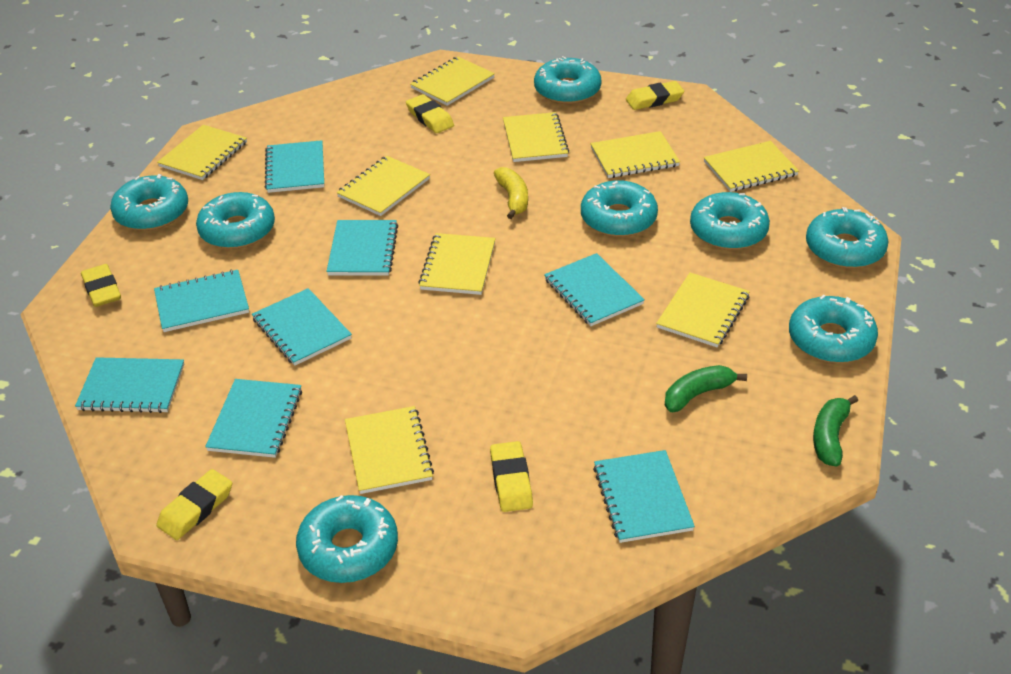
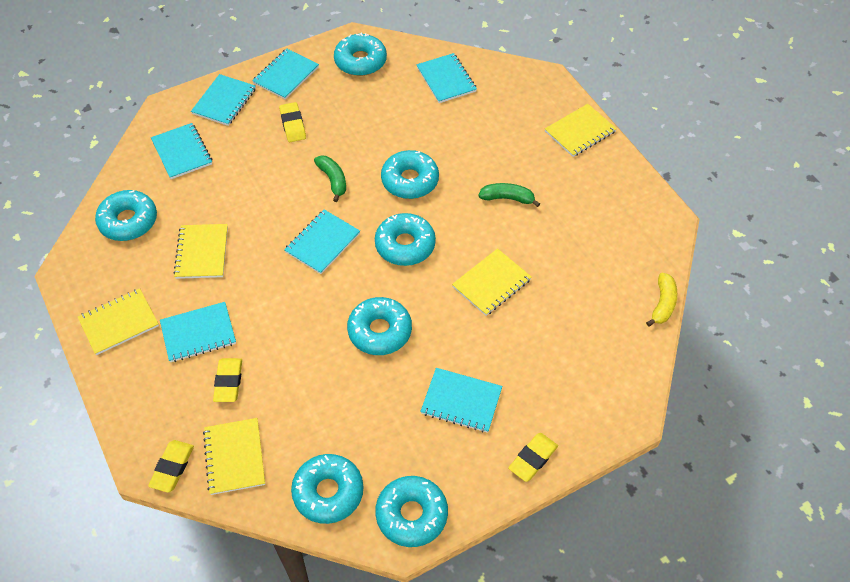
turquoise donut: [110,174,188,231] [196,192,275,249] [296,495,398,583] [534,56,602,104] [581,180,658,237] [690,192,770,250] [789,295,878,363] [806,207,889,269] = 8 -> [95,190,157,241] [291,454,363,524] [334,32,387,76] [347,297,412,355] [375,213,436,266] [375,476,448,547] [381,150,439,199] = 7
turquoise notebook: [75,357,184,413] [154,270,249,332] [205,379,302,458] [252,288,352,366] [265,140,324,193] [326,220,398,276] [544,253,645,326] [593,450,695,543] = 8 -> [151,123,212,179] [160,302,236,362] [191,74,256,126] [252,49,319,99] [284,209,360,274] [416,53,477,103] [420,368,502,433] = 7
yellow eraser: [81,264,121,307] [156,469,232,540] [406,94,454,133] [490,441,533,512] [626,81,685,110] = 5 -> [148,440,194,493] [213,358,242,402] [279,102,306,142] [508,433,558,482] = 4
yellow notebook: [157,125,247,180] [337,156,430,216] [345,406,434,494] [410,57,495,106] [418,233,495,295] [503,112,569,162] [590,131,680,178] [656,273,750,348] [704,141,799,192] = 9 -> [78,288,159,355] [173,224,228,279] [203,418,265,495] [452,248,532,316] [545,104,617,157] = 5

